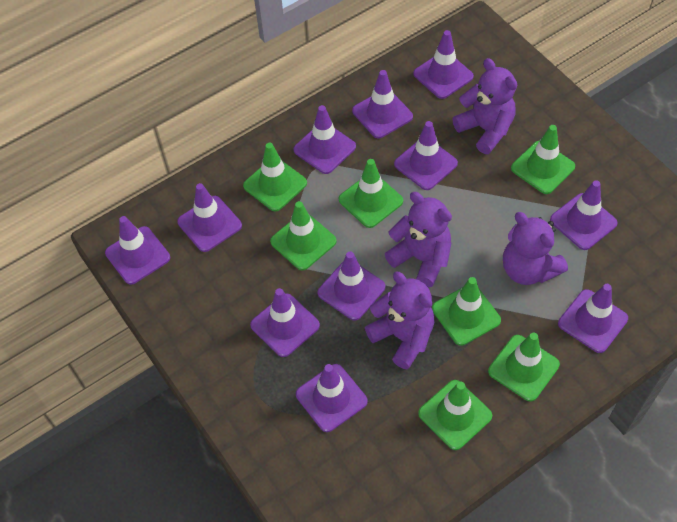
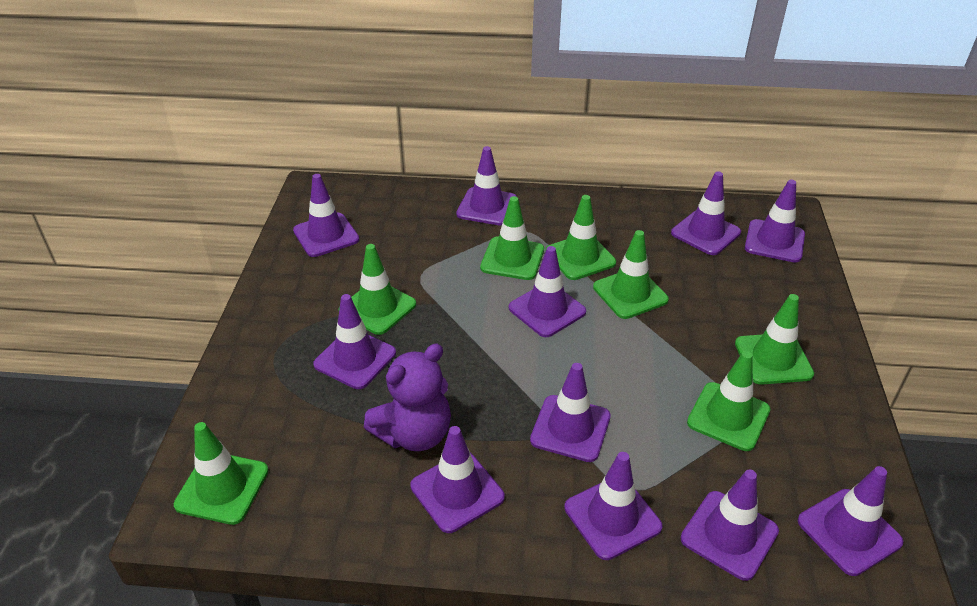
purple teddy bear: [365,271,434,369] [385,192,452,287] [453,58,517,154] [503,212,568,285] = 4 -> [364,344,451,451] = 1

